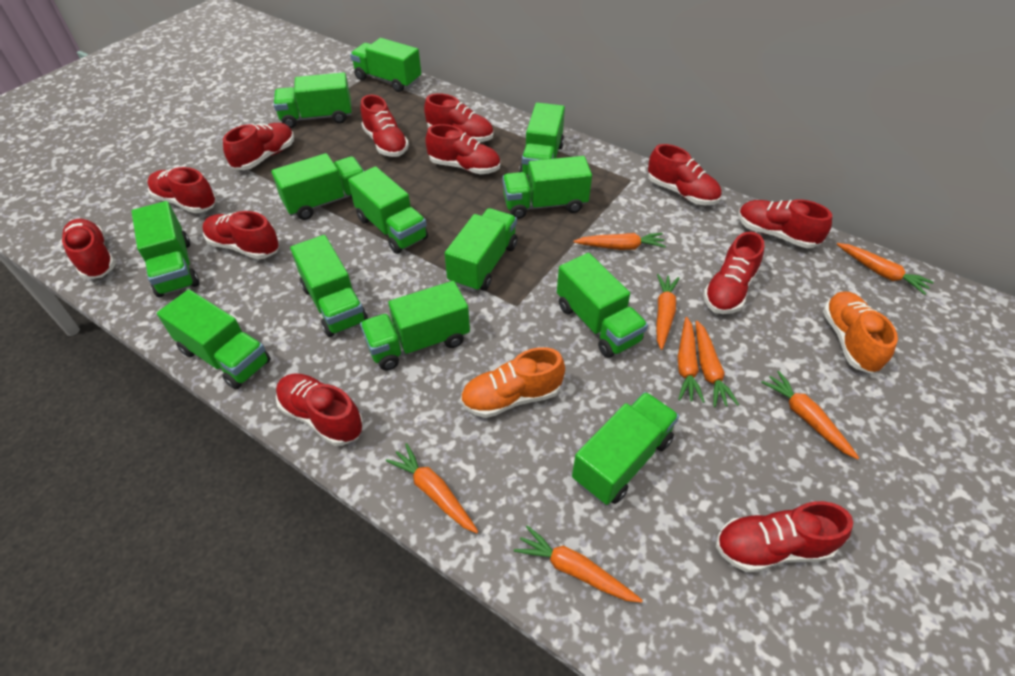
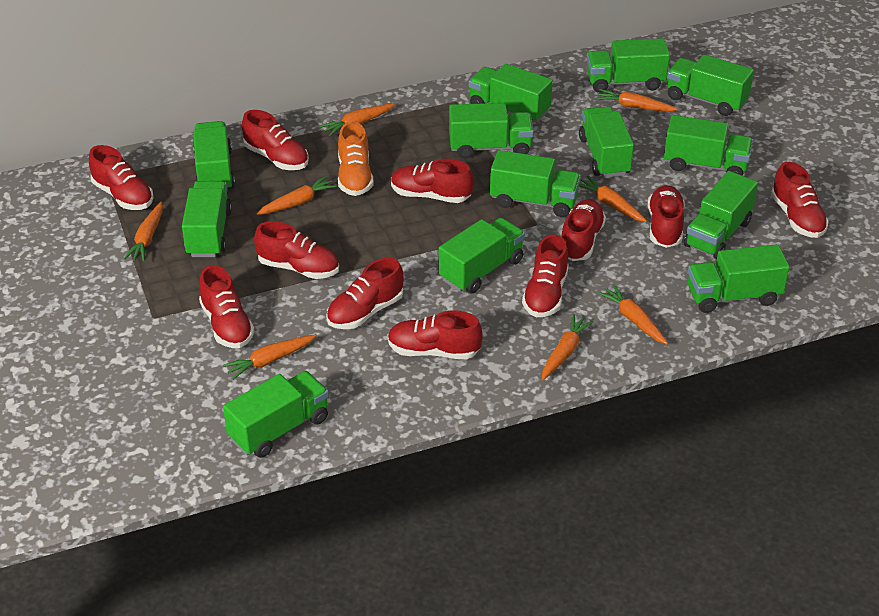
orange shoe: [460,347,565,418] [823,291,898,374] = 2 -> [338,122,374,196] = 1
red shoe: [62,219,116,279] [147,167,217,213] [203,211,279,260] [223,123,294,170] [276,374,363,446] [360,94,409,157] [424,93,493,142] [425,124,500,174] [648,144,721,205] [703,232,764,314] [716,501,853,572] [738,199,832,248] = 12 -> [89,145,153,210] [199,265,255,348] [242,110,309,170] [254,221,339,279] [326,258,404,329] [388,311,483,359] [391,159,473,203] [522,235,569,317] [561,199,606,261] [648,185,684,248] [771,162,829,238] = 11

